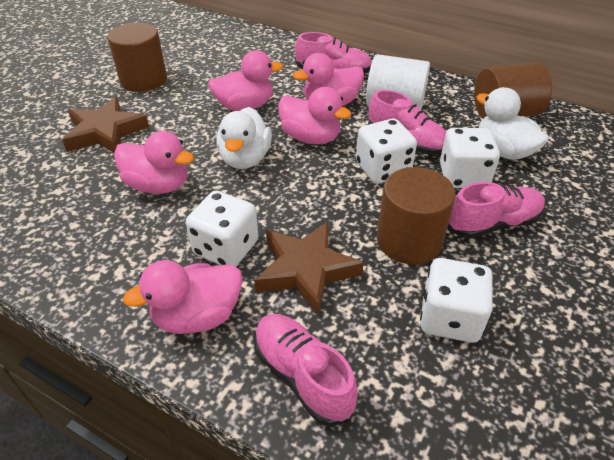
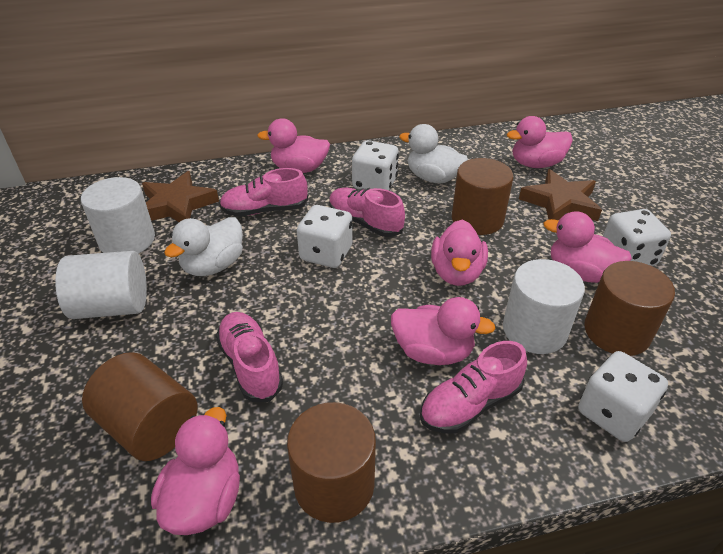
brown cylinder: [107,23,167,92] [377,167,456,264] [474,62,552,119] = 3 -> [82,352,198,461] [287,402,376,523] [452,158,513,235] [584,261,675,356] = 4
pink duck: [114,131,194,194] [123,260,242,334] [208,50,283,111] [278,87,351,144] [293,53,364,106] = 5 -> [151,407,240,535] [257,118,330,173] [391,297,496,365] [431,220,488,286] [507,116,573,168] [543,211,632,283] = 6
white cylinder: [366,54,430,109] = 1 -> [55,251,147,319] [81,177,155,253] [503,259,585,354] = 3

